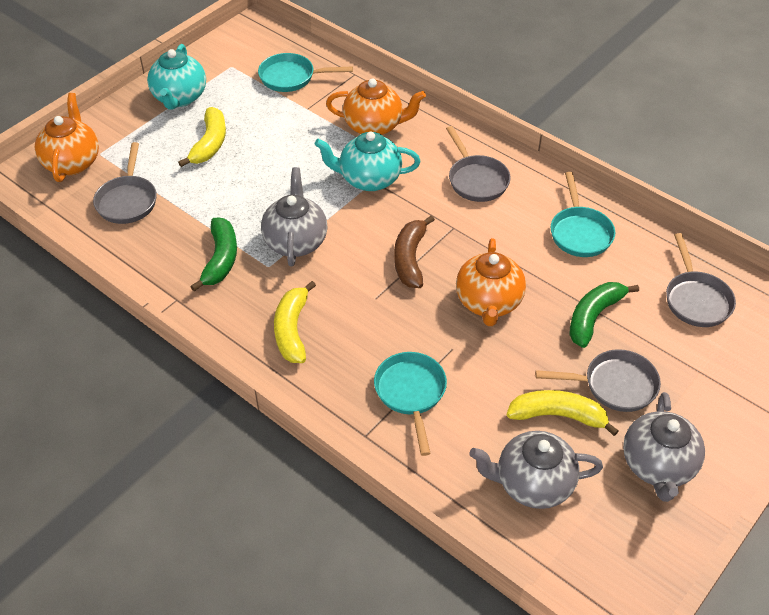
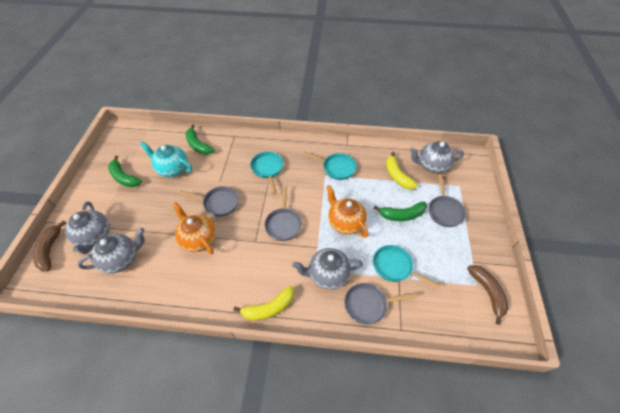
brown banana: [394,215,435,288] = 1 -> [33,220,66,272] [467,265,508,325] = 2
green banana: [190,218,237,291] [569,282,639,348] = 2 -> [108,156,142,187] [185,124,214,155] [374,202,427,221] = 3
grey teapot: [261,167,327,266] [469,431,603,509] [623,392,705,502] = 3 -> [65,201,110,254] [78,228,145,274] [292,248,363,290] [410,141,464,173] = 4
orange teapot: [35,93,99,182] [326,79,426,135] [456,238,526,326] = 3 -> [172,202,216,255] [326,185,368,238] = 2
turquoise teapot: [147,44,206,110] [314,132,420,191] = 2 -> [140,141,192,177] = 1
yellow banana: [178,107,226,167] [274,281,316,363] [507,390,618,436] = 3 -> [233,285,295,321] [386,152,418,190] = 2

